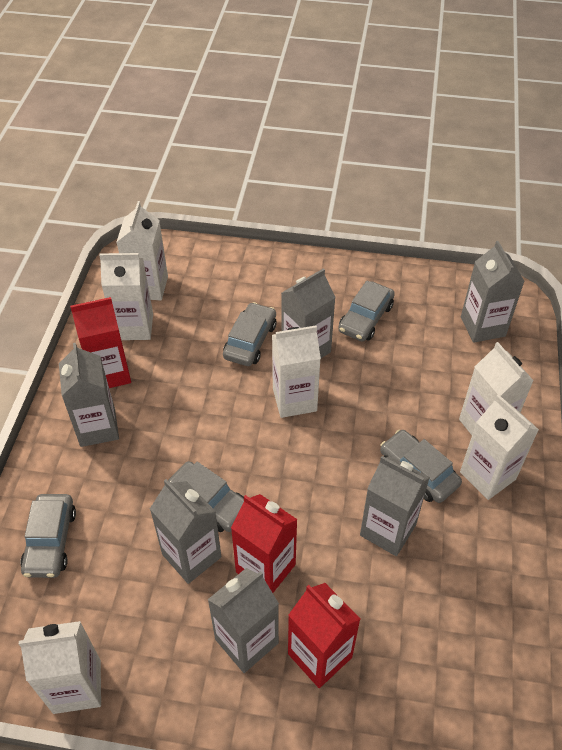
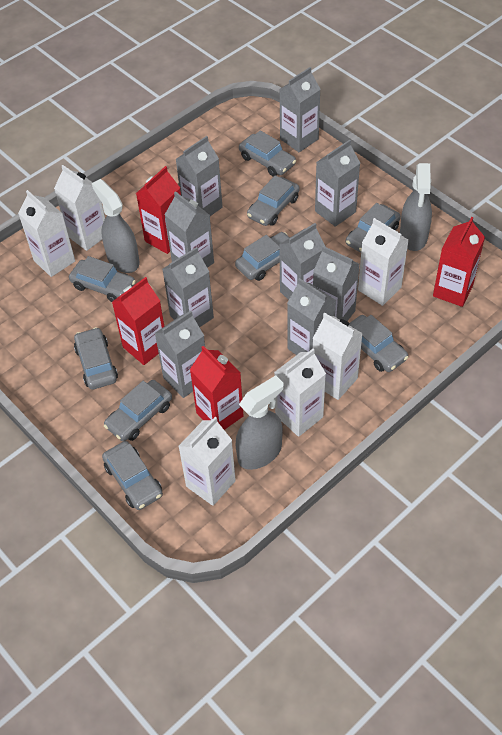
grey car: [20,494,76,578] [168,461,244,532] [223,302,276,366] [338,281,395,342] [380,430,462,503] = 5 -> [69,256,136,302] [74,327,118,390] [102,441,163,510] [104,380,172,441] [235,232,290,281] [239,130,296,177] [247,176,300,226] [346,203,401,253] [349,315,408,372] = 9
grey carton: [59,343,119,447] [150,479,221,584] [207,568,279,673] [282,268,336,358] [360,456,430,556] [461,241,525,343] = 6 -> [155,311,205,398] [162,247,214,327] [165,191,214,268] [176,136,222,216] [279,67,321,152] [279,223,326,300] [287,278,336,355] [313,246,360,321] [315,140,360,227] = 9
grey spray bottle: none = 0 -> [92,179,140,273] [235,375,284,470] [400,163,432,251] = 3
red carton: [70,297,131,388] [231,494,298,593] [288,583,360,688] = 3 -> [112,277,164,365] [136,166,181,254] [190,346,244,430] [433,217,485,307] = 4

